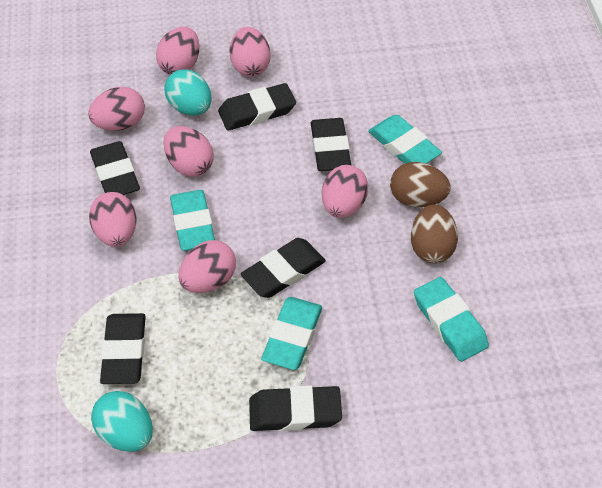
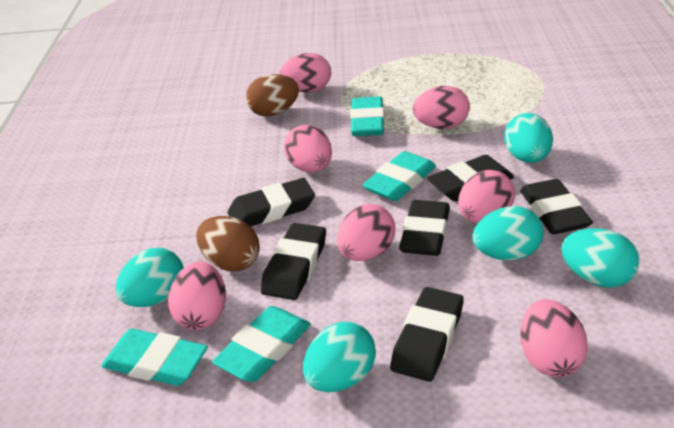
turquoise egg: [91,391,153,452] [164,69,212,116] = 2 -> [116,248,184,307] [303,322,376,392] [472,206,544,260] [505,113,553,163] [561,228,640,288] = 5

